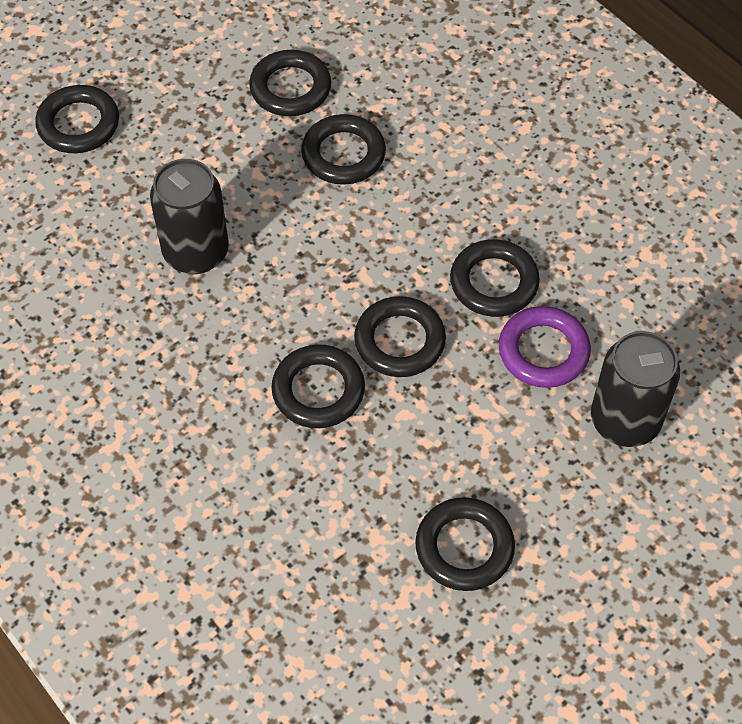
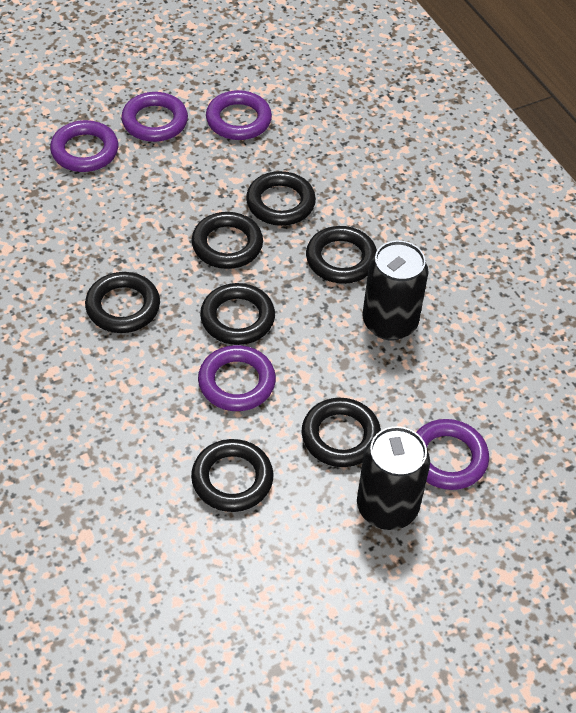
purple ring: [499,306,591,388] = 1 -> [50,120,118,172] [121,92,188,142] [198,345,276,411] [206,90,272,140] [416,419,489,490] = 5

